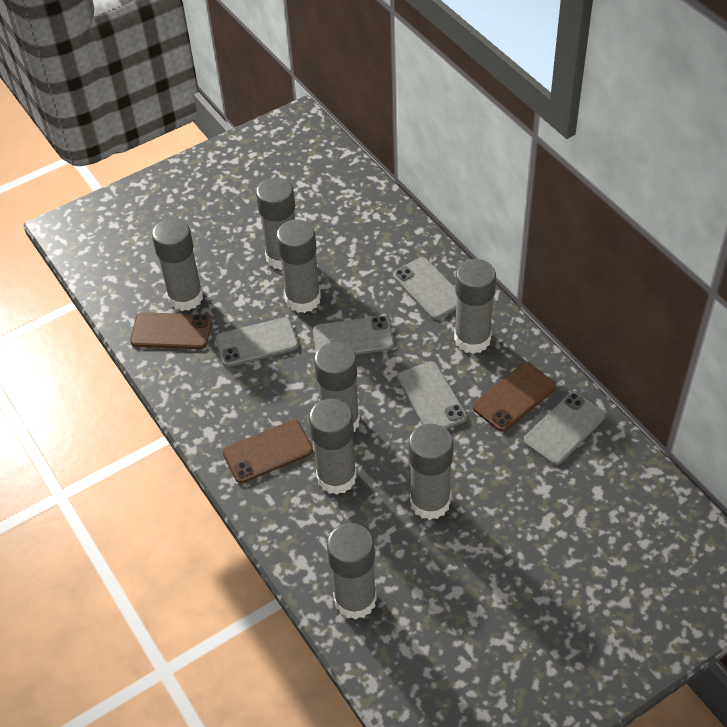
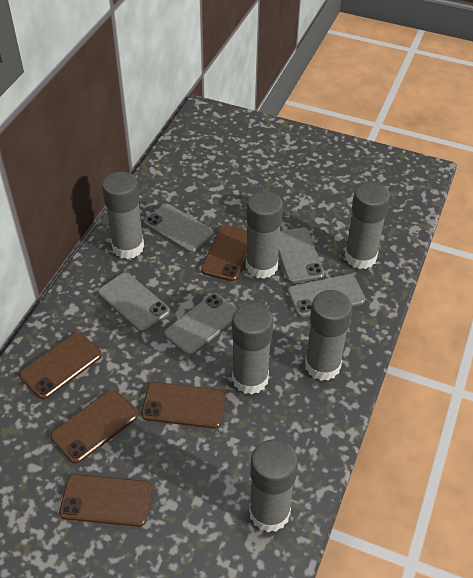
brown phone: [130,312,212,349] [223,420,313,483] [473,363,556,431] = 3 -> [19,332,102,399] [50,390,138,464] [59,474,152,527] [141,382,226,429] [201,225,247,281] = 5
grey glue stick: [152,218,203,311] [256,177,295,270] [276,220,321,313] [309,399,357,495] [314,342,360,432] [327,523,377,620] [408,424,453,520] [454,259,496,354] = 8 -> [102,172,144,259] [232,303,273,394] [246,191,283,279] [249,439,298,532] [305,290,353,381] [345,182,390,269] = 6

